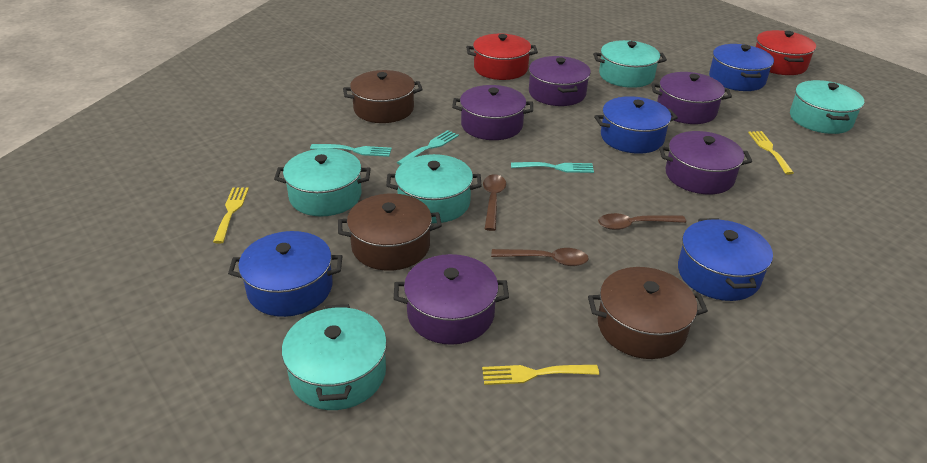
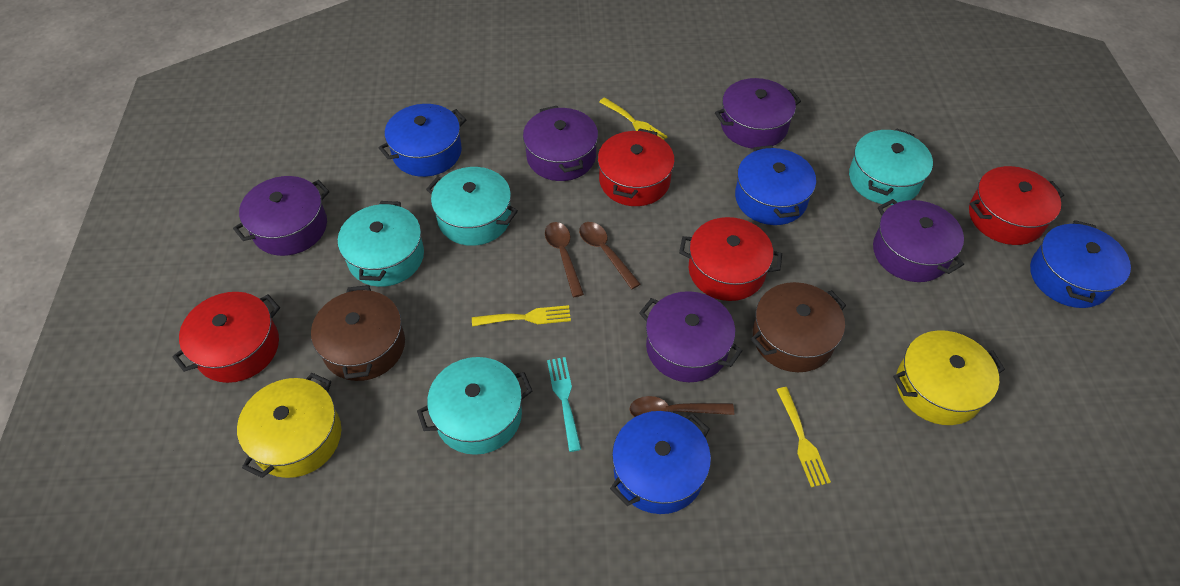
brown pot: [338,194,442,271] [343,70,423,123] [588,267,708,359] = 3 -> [311,285,405,381] [751,282,846,372] = 2
red pot: [466,34,538,80] [756,30,816,75] = 2 -> [172,292,280,383] [598,128,675,206] [679,217,782,301] [969,166,1064,245] = 4
turquoise fork: [310,144,392,157] [397,130,459,165] [511,162,594,173] = 3 -> [547,357,581,452] = 1
turquoise pot: [274,148,371,216] [282,304,387,410] [386,154,482,223] [593,40,667,88] [790,80,864,134] = 5 -> [338,201,424,287] [417,357,532,455] [426,167,518,246] [849,128,933,205] = 4
yellow pot: none = 0 -> [237,373,341,478] [893,330,1005,425] = 2

